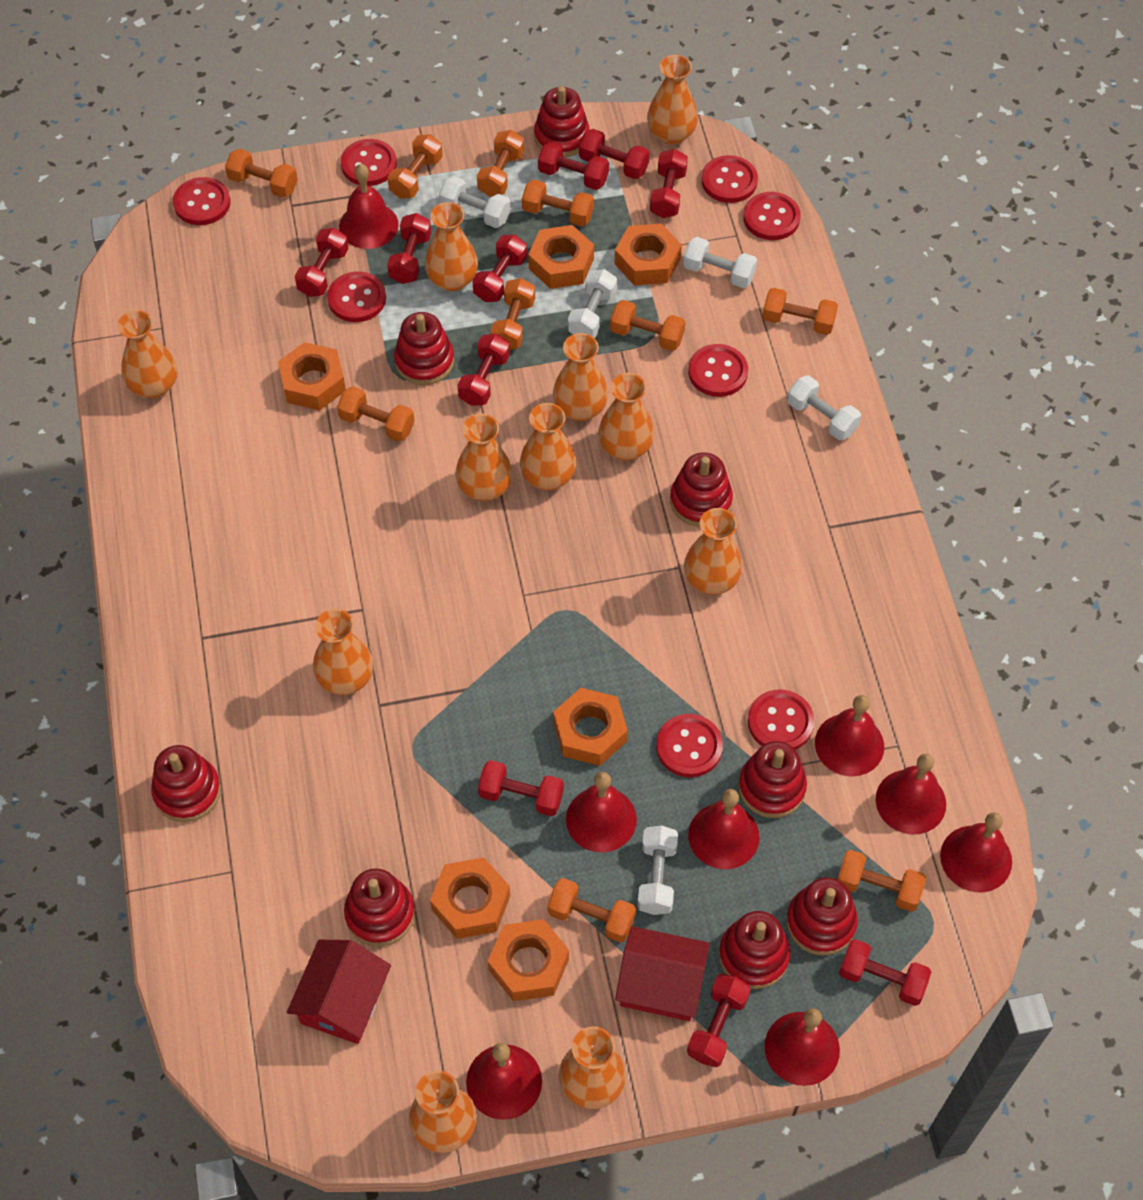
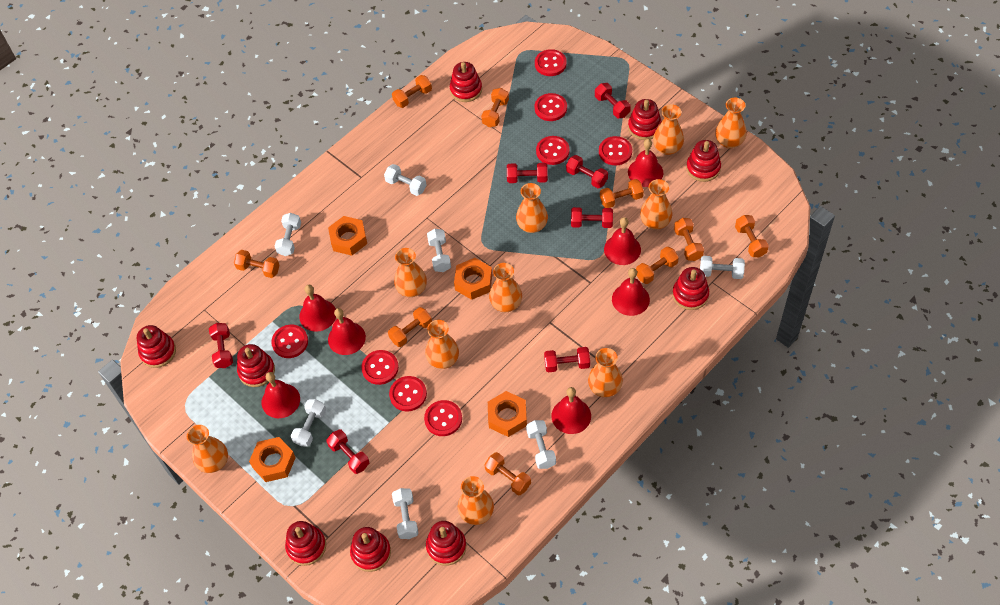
orange dumbbell: [225,149,298,198] [337,386,415,442] [388,134,443,199] [477,130,524,197] [491,278,535,350] [522,180,594,227] [547,878,636,943] [610,300,685,351] [763,288,838,335] [837,850,926,912] = 10 -> [234,250,280,278] [388,307,432,347] [392,75,432,108] [481,88,509,127] [484,452,531,495] [600,179,644,208] [636,247,679,284] [674,218,704,261] [735,215,769,257] = 9
orange nut: [278,342,346,411] [430,857,510,939] [488,919,569,1001] [528,225,594,289] [553,688,628,766] [615,223,682,285] = 6 -> [249,437,296,482] [328,216,367,256] [454,258,492,300] [488,391,527,437] = 4
orange vase: [117,310,177,398] [313,609,373,695] [409,1071,477,1153] [425,202,478,291] [455,414,512,501] [520,403,576,490] [553,333,608,421] [559,1026,626,1109] [598,373,655,460] [647,55,698,145] [684,508,743,595] = 11 -> [187,425,228,473] [394,248,427,297] [425,320,459,369] [458,476,494,525] [489,263,522,312] [516,183,548,233] [588,348,623,397] [640,179,672,229] [653,104,684,155] [715,98,747,149] = 10
red bell: [339,164,399,249] [466,1043,542,1120] [566,772,637,852] [688,789,759,869] [765,1008,840,1086] [815,695,884,776] [876,754,946,835] [940,812,1012,892] = 8 -> [262,372,300,418] [299,285,336,332] [328,308,366,355] [551,387,591,434] [604,217,641,265] [612,268,650,316] [628,139,663,187] = 7
red dumbbell: [295,228,349,297] [387,213,431,284] [458,334,510,406] [472,235,527,302] [478,760,564,816] [538,141,609,190] [579,129,650,179] [650,149,688,218] [687,974,751,1067] [839,939,931,1006] = 10 -> [209,323,233,368] [326,429,369,474] [507,163,548,183] [544,347,590,372] [566,155,608,188] [571,207,613,228] [595,83,631,118] = 7
red house: [287,940,391,1044] [615,926,710,1021] = 2 -> none = 0
red stacking toy: [151,745,221,822] [344,868,415,946] [394,312,454,385] [534,86,590,157] [670,452,733,527] [719,911,791,989] [738,741,807,818] [786,878,858,956] = 8 -> [137,325,176,368] [237,344,275,387] [285,521,326,566] [350,527,391,572] [426,521,466,566] [450,62,482,102] [628,99,662,140] [672,267,709,310] [686,140,721,182] = 9
white dumbbell: [439,176,511,228] [568,269,617,338] [637,825,678,915] [683,237,757,288] [787,376,861,440] = 5 -> [275,213,301,256] [291,399,326,447] [384,164,426,196] [392,488,419,539] [427,229,451,272] [526,420,556,469] [700,256,745,279] = 7

